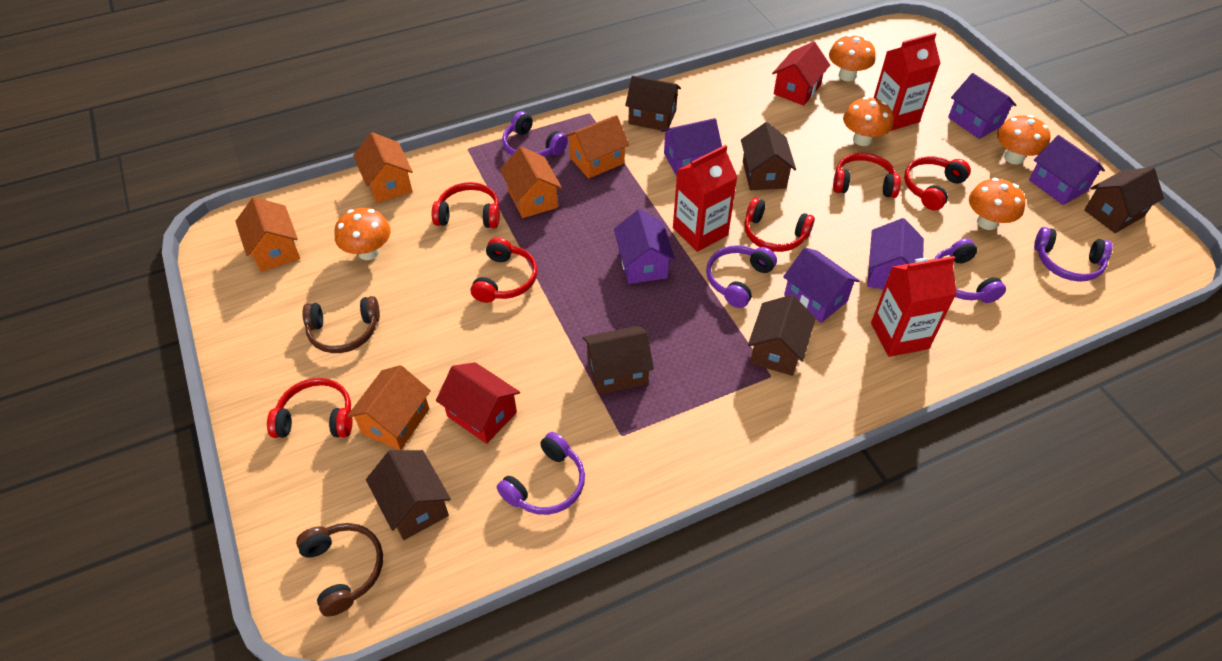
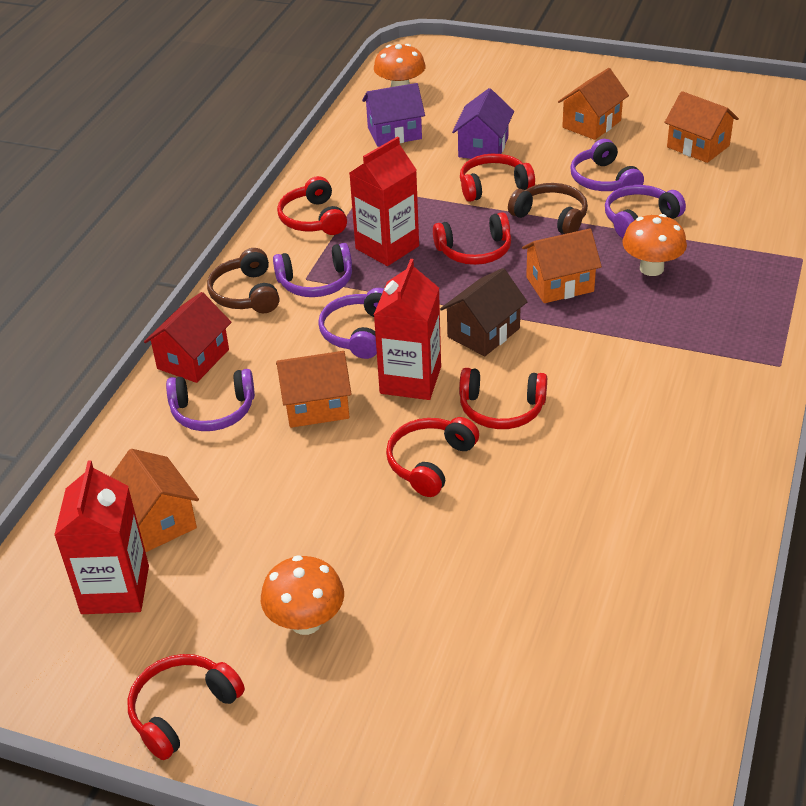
brown house: [366,450,451,540] [583,326,654,395] [625,76,681,132] [741,122,796,190] [748,295,816,376] [1084,167,1164,233] = 6 -> [440,268,528,356] = 1
orange mushroom: [335,208,391,260] [829,34,876,81] [843,97,893,146] [969,178,1025,230] [997,115,1050,164] = 5 -> [261,555,344,635] [374,44,425,87] [622,214,687,276] = 3
purple house: [614,209,675,284] [661,118,722,176] [783,247,860,323] [867,218,924,290] [948,73,1016,139] [1029,135,1105,205] = 6 -> [362,83,425,147] [452,88,514,159] = 2
red house: [436,362,520,444] [772,42,830,106] = 2 -> [144,292,231,383] = 1

